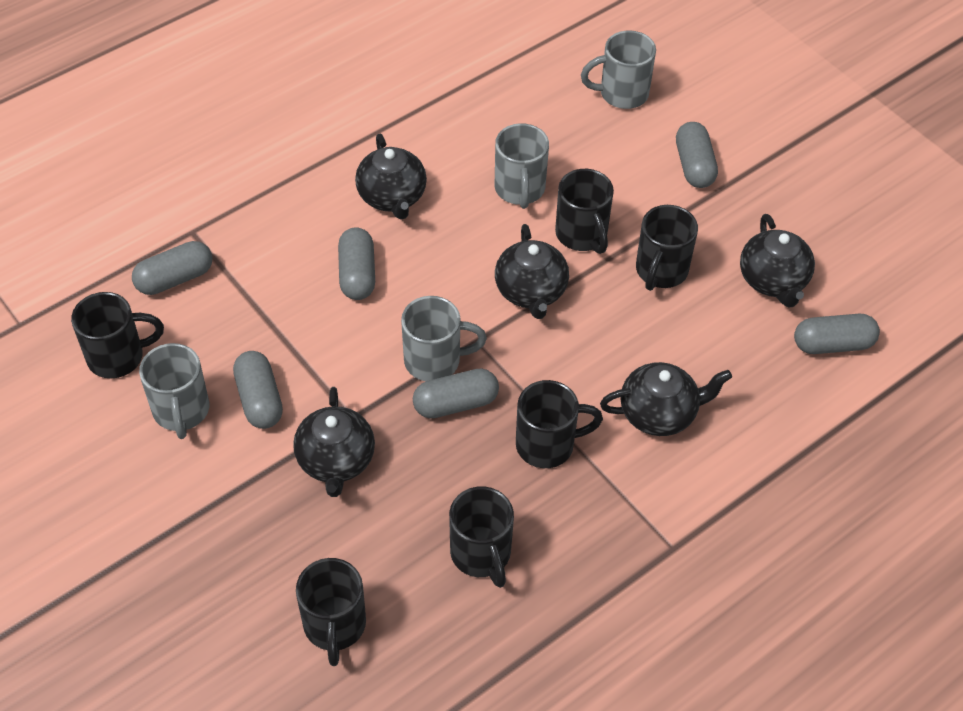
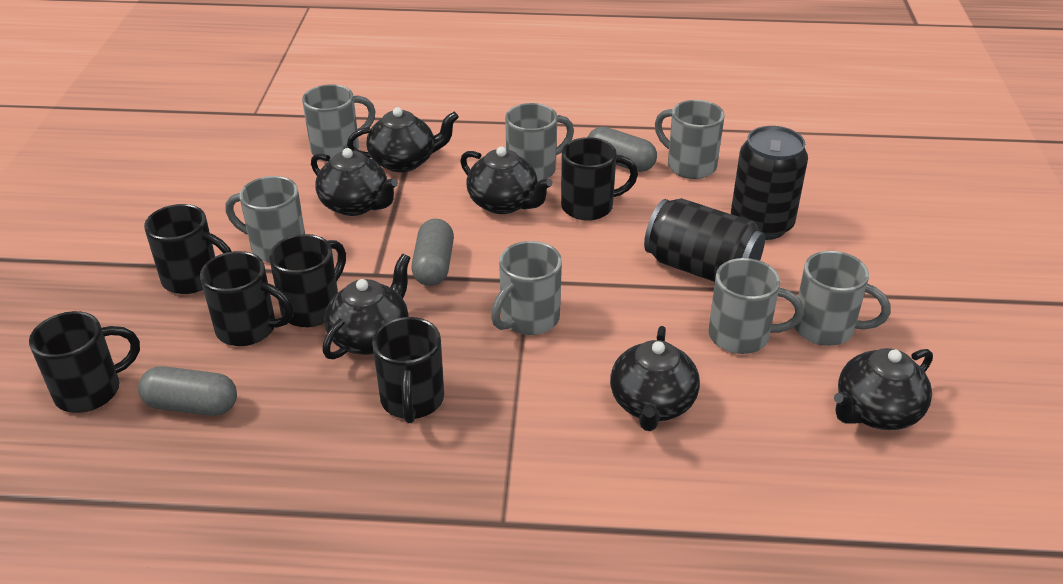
black can: none = 0 -> [644,198,765,282] [731,126,808,240] = 2
black teapot: [293,387,375,497] [355,134,427,219] [495,224,569,319] [600,362,732,436] [740,214,815,307] = 5 -> [311,148,398,216] [323,254,410,359] [347,107,459,172] [460,146,552,214] [610,326,700,431] [834,348,933,430] = 6
grey capsule: [132,241,212,295] [233,351,283,429] [338,227,375,300] [413,368,499,418] [676,122,718,188] [794,314,880,354] = 6 -> [138,366,237,416] [411,219,454,286] [588,127,657,172] = 3
grey mug: [139,343,209,439] [401,296,487,381] [494,123,549,209] [581,30,656,109] = 4 -> [226,176,305,263] [302,84,376,162] [491,241,562,335] [505,103,574,182] [655,100,724,179] [709,258,804,354] [795,251,891,346] = 7

